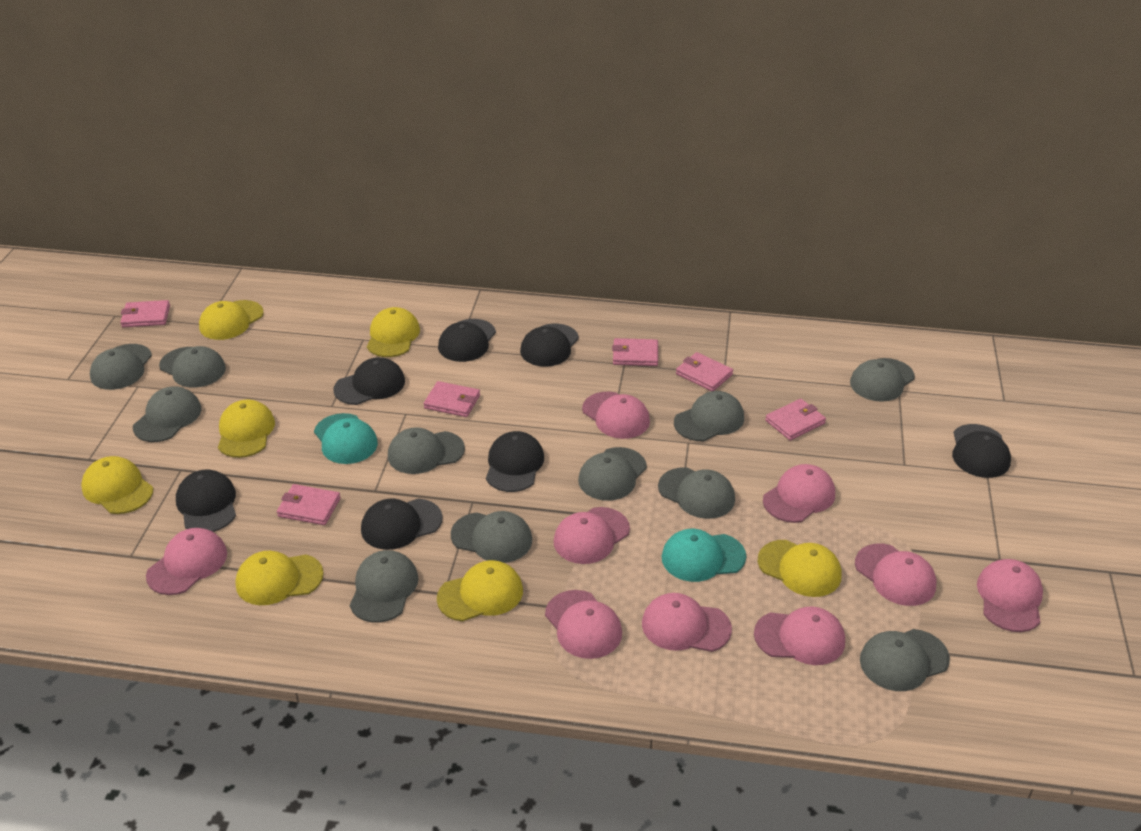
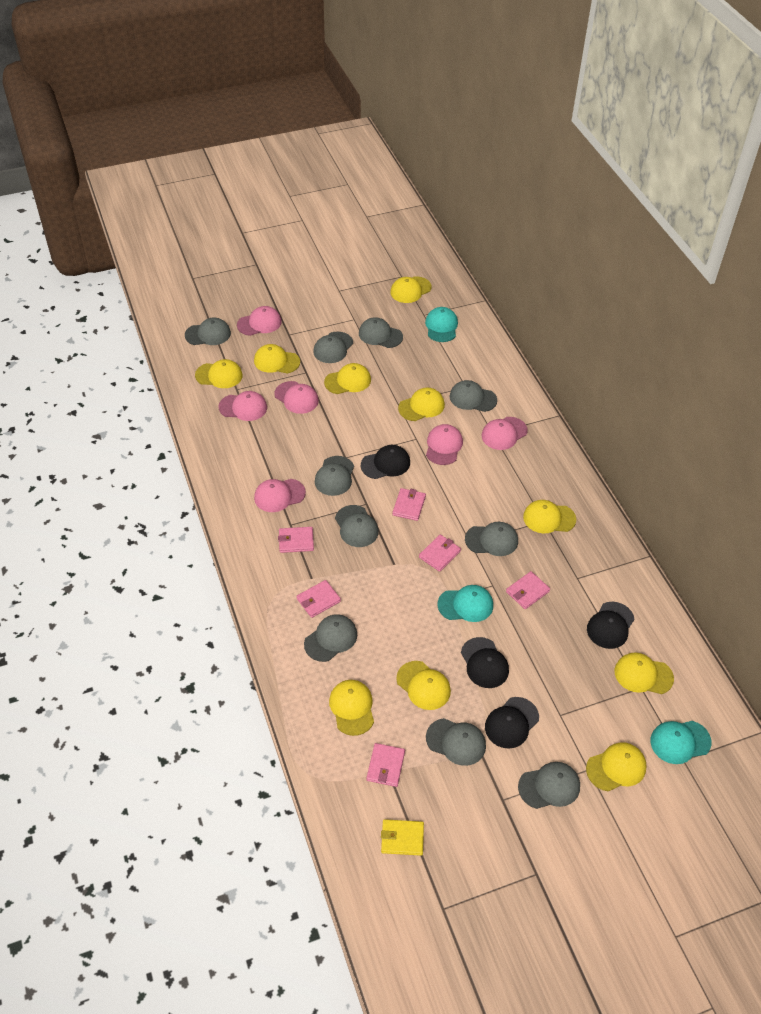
black cap: [176,470,236,532] [333,357,405,405] [361,499,443,550] [438,319,496,362] [486,431,544,492] [520,324,579,367] [952,424,1011,478] = 7 -> [361,445,410,479] [461,637,509,688] [485,697,539,749] [587,602,635,649] = 4
grey cap: [90,344,152,390] [133,386,201,442] [159,346,226,388] [350,550,419,623] [388,427,465,474] [451,511,532,563] [578,447,647,501] [658,468,735,519] [674,391,744,441] [850,358,915,402] [860,629,950,691] = 11 -> [185,318,231,345] [304,614,357,662] [313,332,353,363] [315,456,354,496] [335,505,379,547] [359,317,403,348] [426,718,486,766] [450,380,497,412] [465,522,518,556] [518,762,580,809] = 10
pink cap: [146,528,227,595] [545,590,622,659] [553,507,630,564] [582,392,650,439] [642,593,732,652] [754,607,845,665] [763,464,835,523] [855,544,937,606] [977,559,1043,632] = 9 -> [219,391,267,421] [237,306,282,336] [254,479,306,512] [274,381,319,414] [426,424,463,465] [481,417,528,450] = 6
turquoise cap: [314,413,378,464] [662,529,746,582] = 2 -> [425,307,458,342] [437,585,493,622] [650,721,711,764] = 3
yellow cap: [81,456,153,514] [199,300,264,340] [218,399,275,458] [236,551,324,605] [367,307,420,357] [437,560,523,622] [758,540,841,597] = 7 -> [195,359,243,388] [254,344,300,374] [324,363,371,394] [329,680,374,736] [391,276,432,303] [396,661,451,710] [398,387,445,421] [523,500,576,533] [586,743,647,791] [614,652,674,694] = 10
yellow wallet: none = 0 -> [381,819,424,856] = 1

